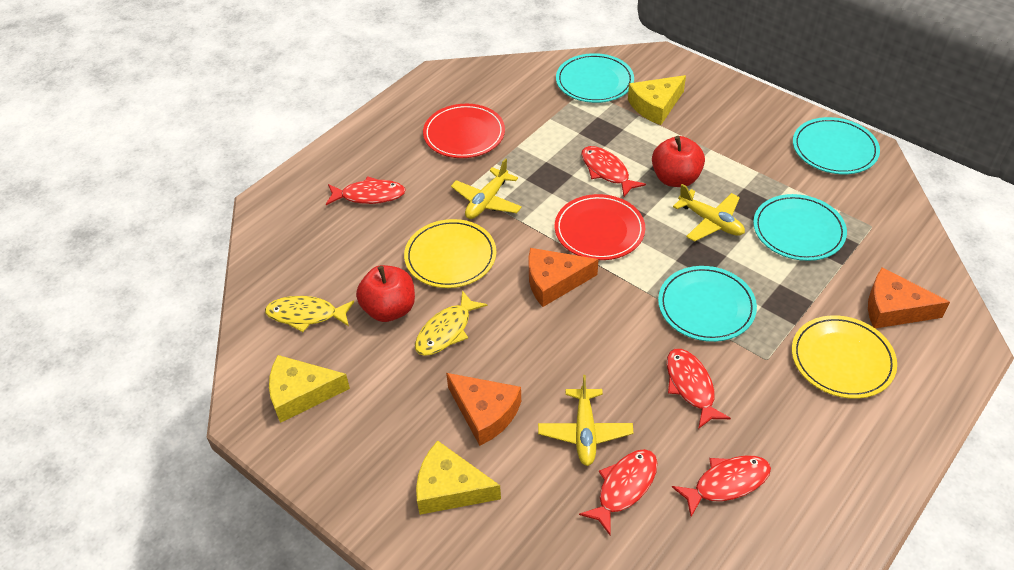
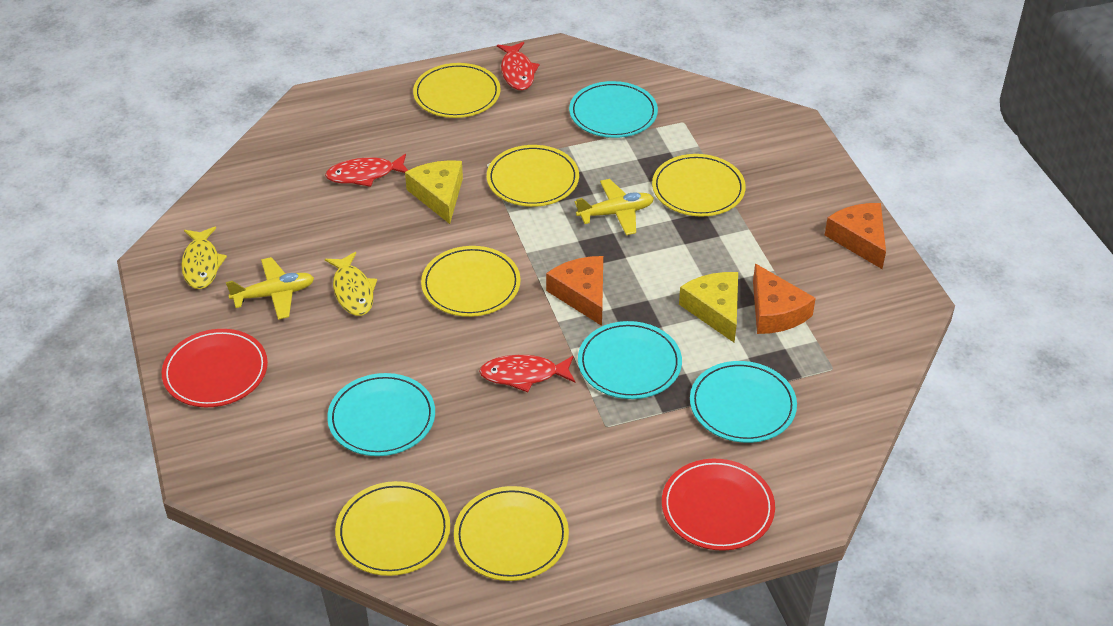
red apple: [356,265,415,322] [652,136,705,187] = 2 -> none = 0
red fish: [326,176,406,205] [579,449,657,535] [581,146,646,197] [667,349,731,429] [672,455,771,517] = 5 -> [325,154,408,187] [479,355,575,392] [497,42,539,90] = 3
yellow cheese: [269,355,350,423] [416,441,501,515] [628,75,686,125] = 3 -> [405,160,463,224] [679,272,738,343] = 2
yellow plane: [451,158,522,219] [538,375,633,466] [673,184,745,242] = 3 -> [226,257,314,320] [575,179,654,235] = 2
yellow plate: [404,219,496,288] [792,315,897,399] = 2 -> [335,481,450,576] [413,63,501,118] [421,246,521,317] [454,486,569,581] [487,145,579,207] [652,154,746,217] = 6

